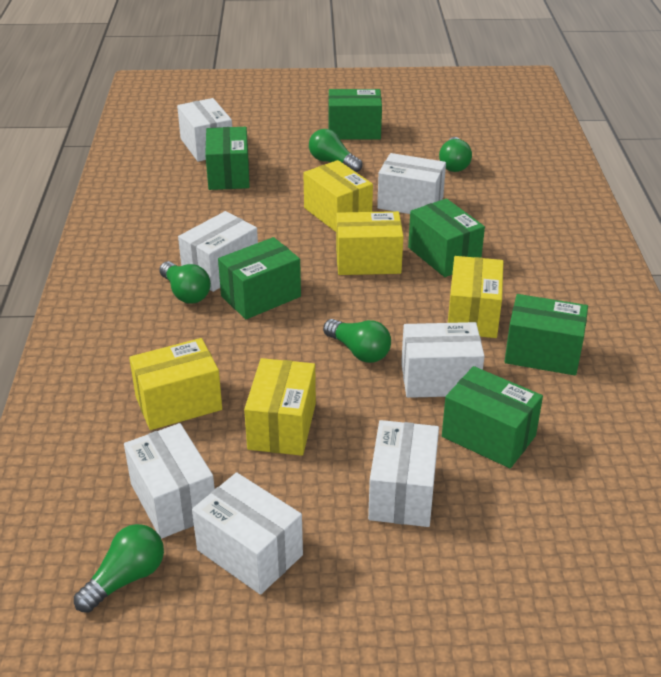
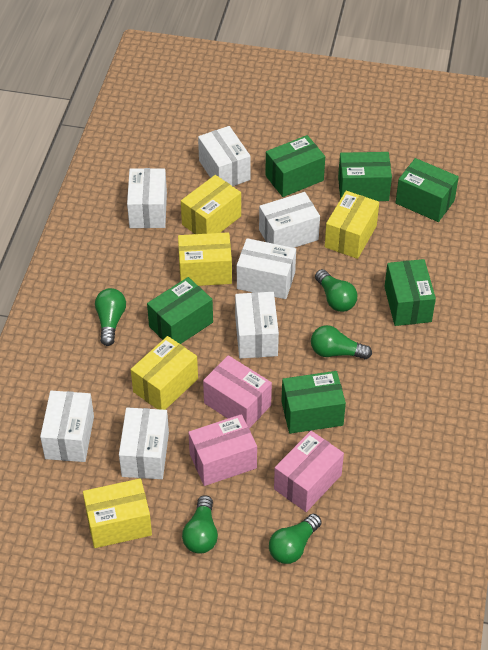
pink box: none = 0 -> [188,414,257,486] [203,355,272,428] [274,431,344,512] = 3

